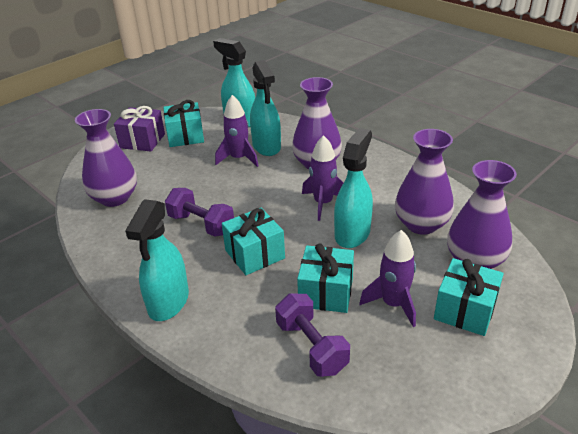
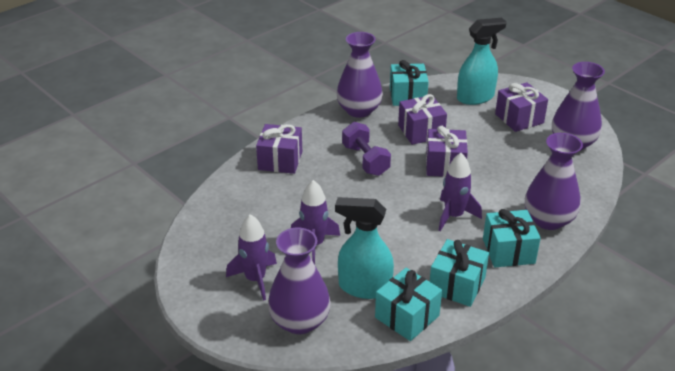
purple dumbbell: [165,188,234,237] [275,293,350,377] = 2 -> [342,122,391,176] = 1
purple gift: [114,106,165,151] = 1 -> [256,124,302,174] [398,94,447,145] [426,126,468,177] [495,82,548,132] = 4
turquoise spray bottle: [125,199,189,321] [213,38,255,127] [250,60,281,156] [334,128,373,248] = 4 -> [335,197,394,299] [457,18,506,105] = 2

